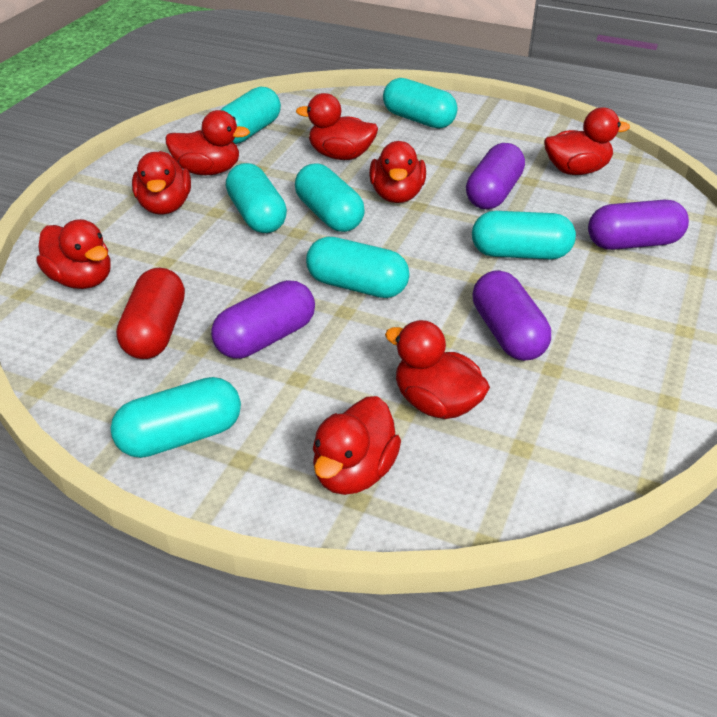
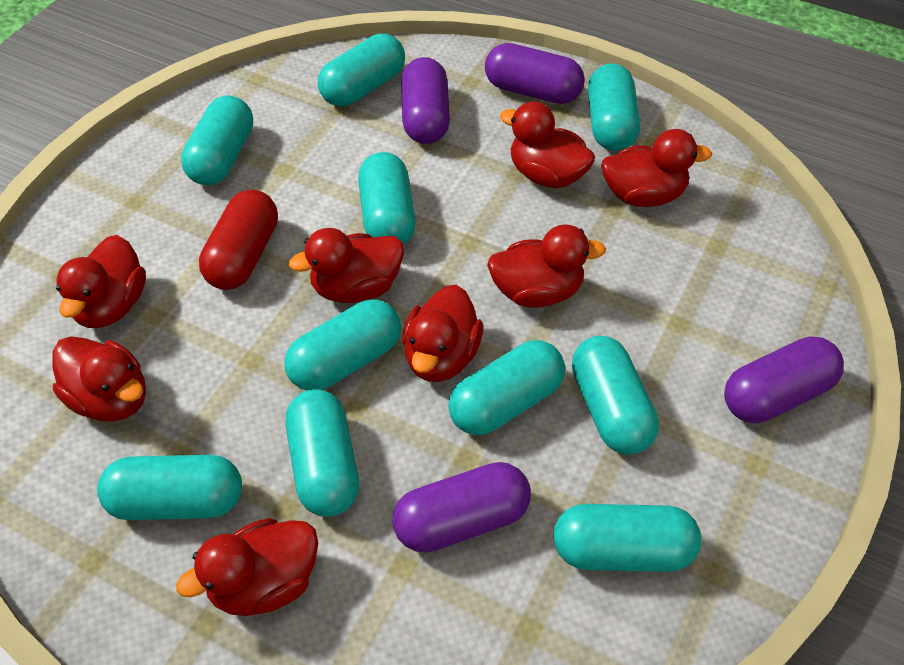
turquoise capsule: [110,377,241,458] [221,87,281,144] [226,163,287,233] [295,163,365,232] [306,237,410,298] [383,78,457,129] [472,211,576,259] = 7 -> [97,455,242,520] [181,95,253,185] [284,300,401,390] [286,389,359,517] [318,34,405,106] [358,152,416,245] [448,340,565,435] [553,504,701,572] [572,336,659,455] [588,63,640,151] = 10

